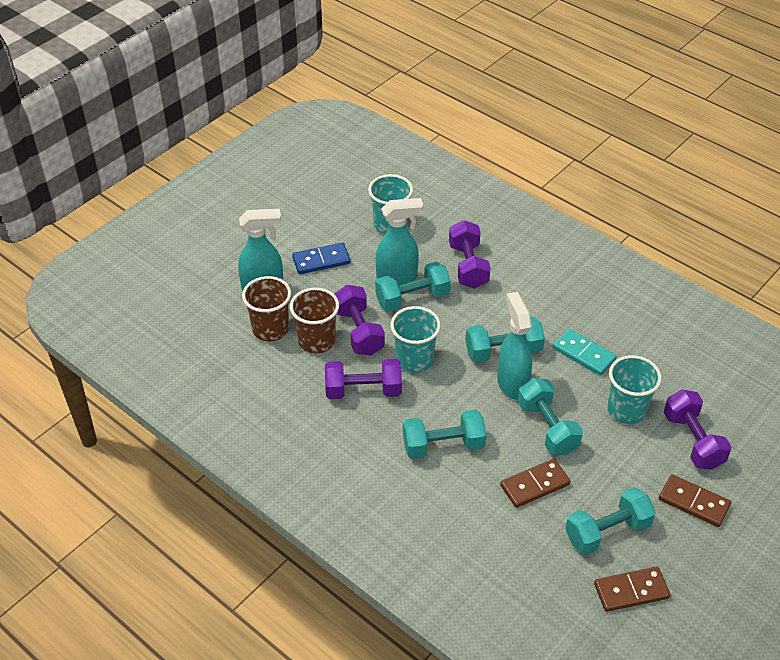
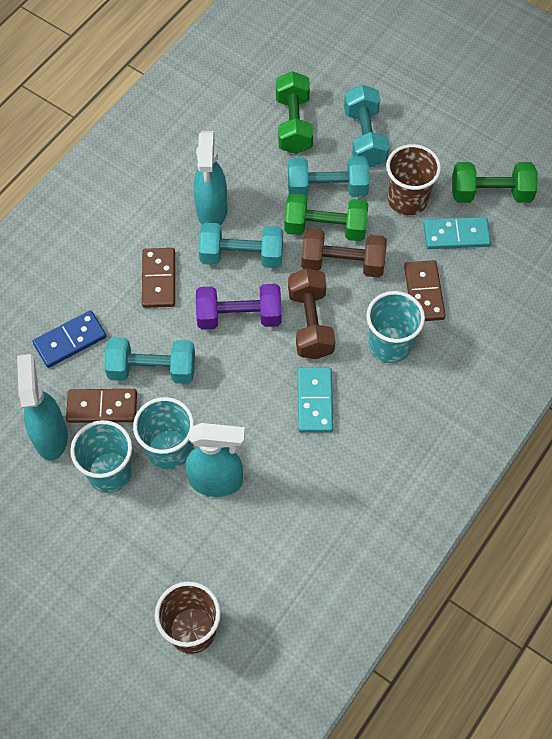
brown dumbbell: none = 0 -> [288,268,335,359] [301,229,387,278] = 2
green dumbbell: none = 0 -> [276,71,313,154] [284,193,368,241] [452,162,538,203] = 3
purple dumbbell: [325,359,402,399] [334,285,385,356] [449,220,491,289] [664,390,732,470] = 4 -> [196,284,282,330] = 1
turquoise domino: [553,329,617,375] = 1 -> [298,367,333,432] [424,217,491,249] = 2
turquoise dumbbell: [375,262,451,312] [403,410,486,459] [465,316,545,363] [517,378,583,455] [565,487,656,555] = 5 -> [104,337,195,384] [199,223,283,268] [288,156,369,197] [344,85,389,168] = 4

